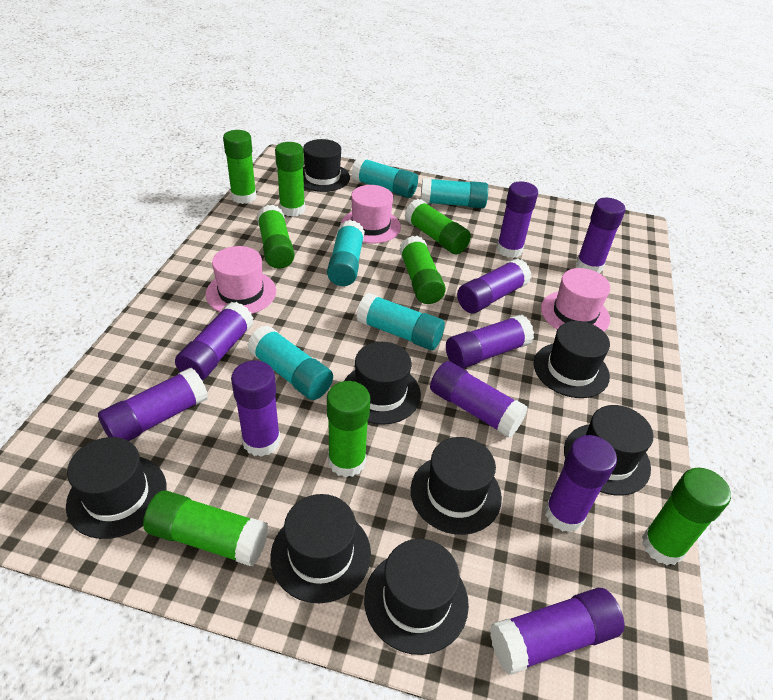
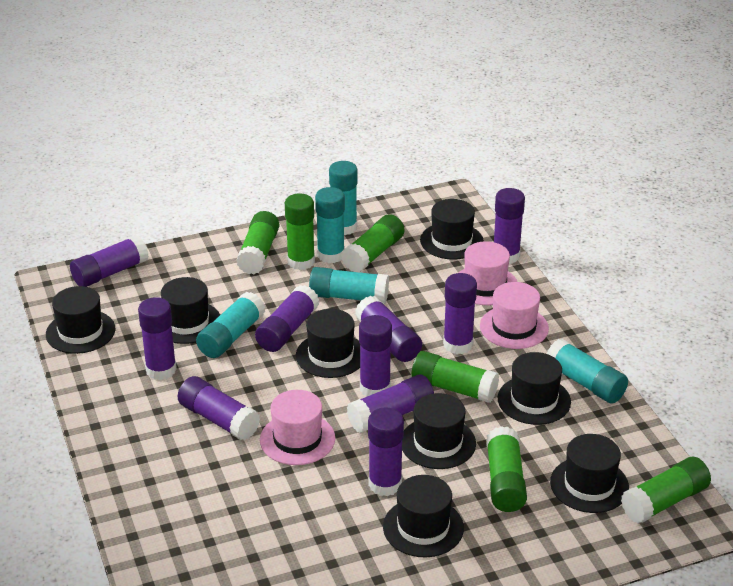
green glue stick: [143,490,268,566] [223,130,257,204] [257,205,295,269] [275,142,305,217] [327,381,370,477] [399,236,446,304] [405,199,471,254] [642,468,731,565] = 8 -> [236,211,279,274] [285,193,315,270] [341,214,405,272] [412,351,499,403] [486,426,527,512] [621,457,711,524] = 6

